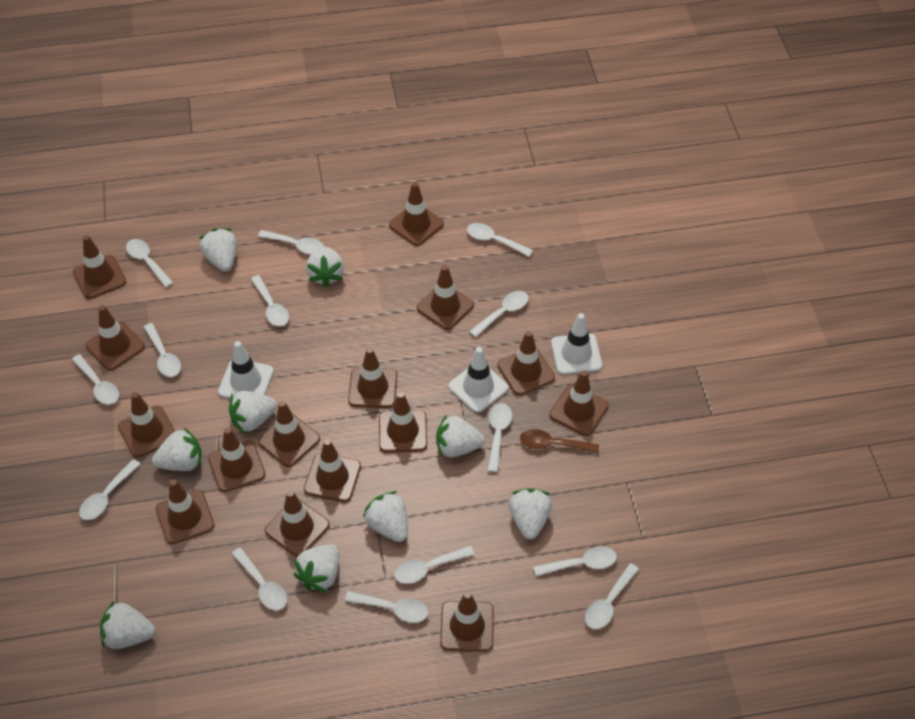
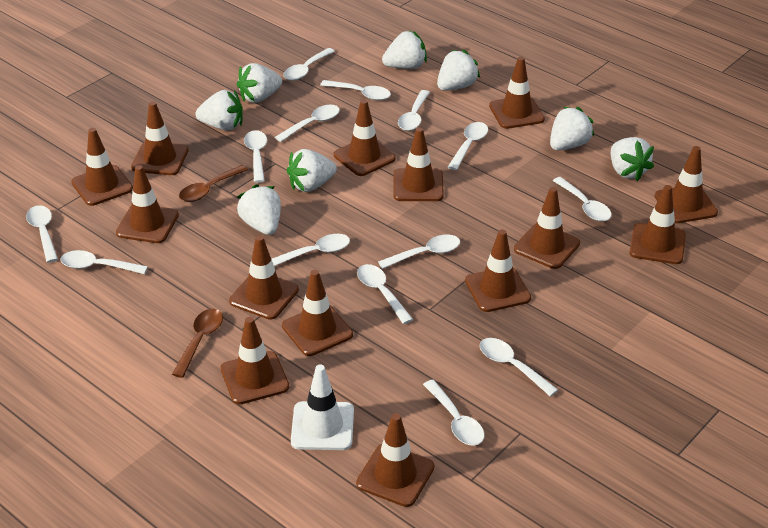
brown spoon: [520,429,599,453] = 1 -> [172,309,223,378] [179,165,248,202] = 2
brown traffic cone: [73,235,126,299] [86,305,145,371] [118,392,175,458] [156,479,215,544] [208,427,266,492] [258,401,320,467] [265,490,330,557] [304,439,361,502] [348,347,397,408] [379,392,427,453] [389,182,444,246] [417,265,474,330] [440,591,494,652] [497,331,555,396] [549,370,609,436] = 15 -> [71,128,133,206] [116,165,179,243] [131,101,189,175] [221,317,289,405] [229,235,299,320] [282,270,353,356] [334,100,396,176] [356,413,434,507] [393,127,444,201] [465,230,531,312] [489,57,545,129] [514,187,580,269] [629,185,686,264] [655,146,718,223] = 14
white strawberry: [100,601,155,649] [152,427,202,471] [199,228,237,272] [229,391,277,433] [293,544,339,592] [306,247,344,288] [363,491,408,542] [436,414,485,458] [509,488,552,539] = 9 -> [196,90,243,131] [237,63,282,103] [237,184,281,235] [287,149,337,192] [382,31,427,69] [437,49,480,91] [550,107,594,150] [611,137,654,181] = 8
white traffic cone: [218,341,274,399] [448,347,509,413] [551,313,602,375] = 3 -> [291,364,354,450] = 1

